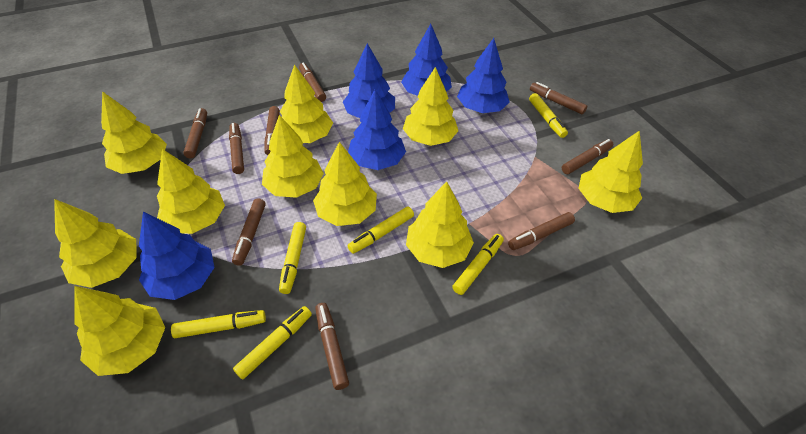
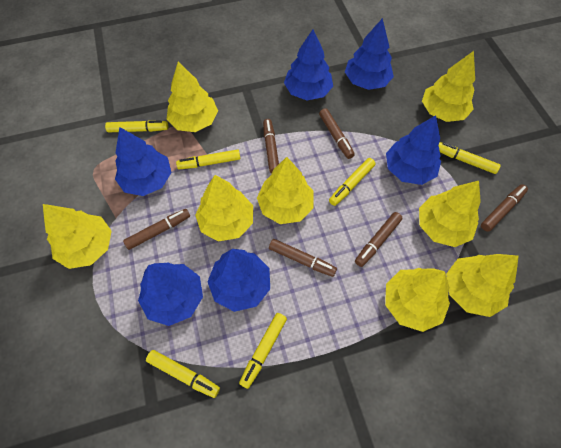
blue tree: [139,211,215,300] [343,43,395,118] [348,90,406,170] [401,24,452,96] [457,38,509,113] = 5 -> [115,127,172,196] [138,262,203,326] [208,249,270,312] [284,29,333,100] [345,18,394,90] [386,115,441,185] = 6
brown marker: [183,108,207,158] [229,123,244,174] [232,198,266,266] [264,106,280,155] [299,62,326,102] [315,303,349,390] [508,212,575,250] [530,82,587,114] [562,139,613,174] = 9 -> [123,209,190,250] [263,119,279,173] [269,239,337,277] [319,108,355,159] [355,212,402,267] [481,184,528,232] = 6
yellow tree: [54,199,136,288] [74,286,165,376] [101,91,167,174] [157,149,225,234] [262,115,324,198] [280,64,333,143] [313,142,377,226] [403,67,458,146] [406,181,474,268] [578,130,643,213] = 10 -> [43,204,112,269] [167,62,218,132] [195,175,253,242] [257,157,314,224] [385,268,450,332] [419,181,481,247] [422,51,475,122] [446,254,519,317] = 8

